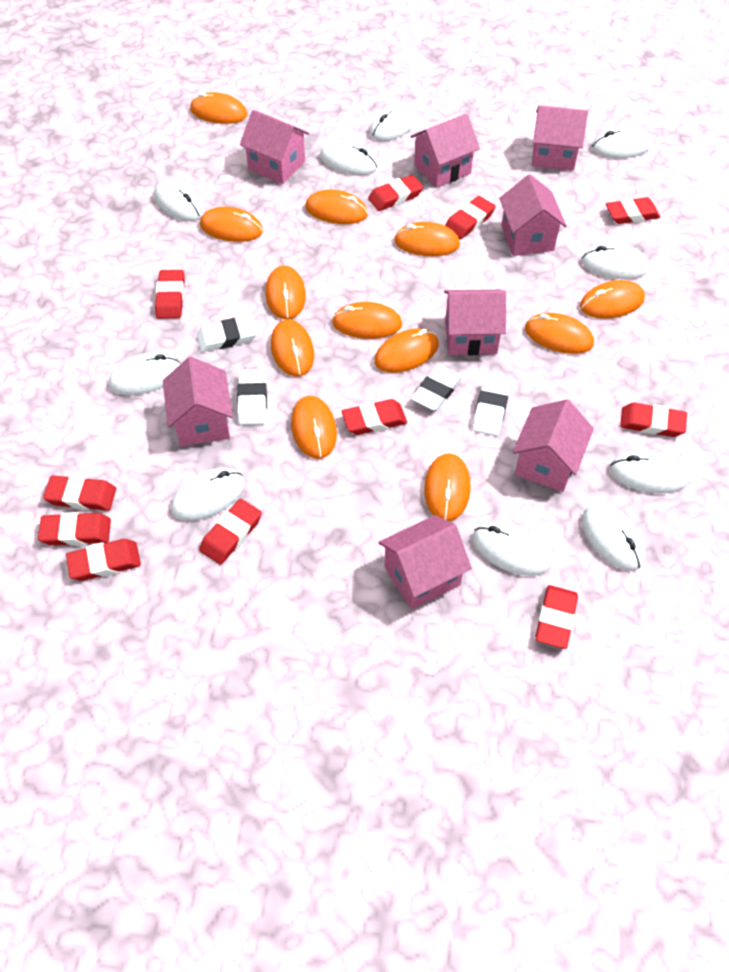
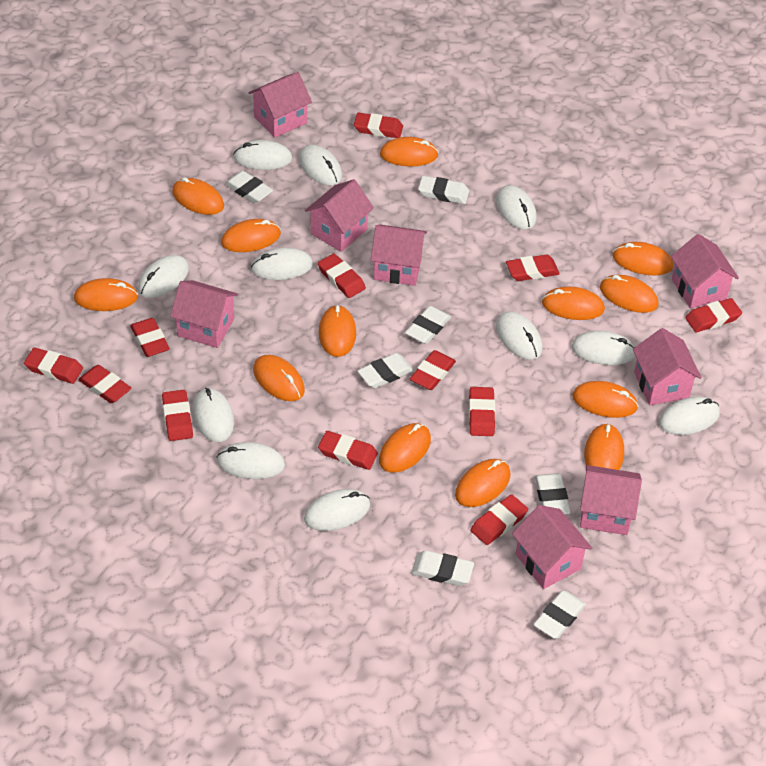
orange mouse: [190,92,247,124] [200,207,263,242] [265,265,306,320] [271,320,314,376] [291,396,337,459] [305,190,368,224] [332,302,402,339] [374,328,439,373] [394,222,460,256] [424,453,471,521] [525,313,594,354] [580,280,645,319] = 12 -> [74,278,138,311] [172,177,224,215] [221,219,281,252] [253,355,305,401] [319,305,356,357] [379,423,431,473] [380,137,439,166] [455,459,511,507] [542,287,605,320] [572,381,639,418] [584,423,624,470] [600,275,659,313] [613,242,673,275] = 13
red eraser: [38,512,111,546] [43,476,116,511] [66,539,141,581] [155,270,185,319] [199,499,262,565] [342,399,407,435] [368,175,423,211] [445,196,496,239] [536,585,578,649] [606,197,660,224] [620,402,687,437] = 11 -> [24,347,83,384] [78,365,131,403] [130,318,170,357] [162,390,193,441] [318,254,366,298] [318,431,378,470] [354,113,403,138] [410,350,456,390] [469,387,495,436] [470,494,528,545] [506,255,559,281] [685,298,742,332] = 12
white eraser: [197,316,257,352] [237,369,267,425] [411,365,463,411] [472,378,510,436] = 4 -> [224,171,273,203] [357,353,414,388] [405,306,451,344] [411,551,474,586] [418,176,469,204] [533,590,586,639] [535,473,571,515] = 7
white mouse: [109,353,180,395] [154,179,204,221] [171,468,244,521] [320,140,378,175] [370,103,418,141] [473,522,550,576] [582,244,649,280] [582,504,645,571] [592,127,651,159] [610,450,689,494] = 10 -> [138,255,189,298] [193,388,234,442] [216,442,285,479] [233,140,293,170] [251,247,313,280] [299,145,342,185] [304,489,370,531] [496,185,537,229] [496,311,543,360] [571,331,635,365] [659,397,720,435] = 11

